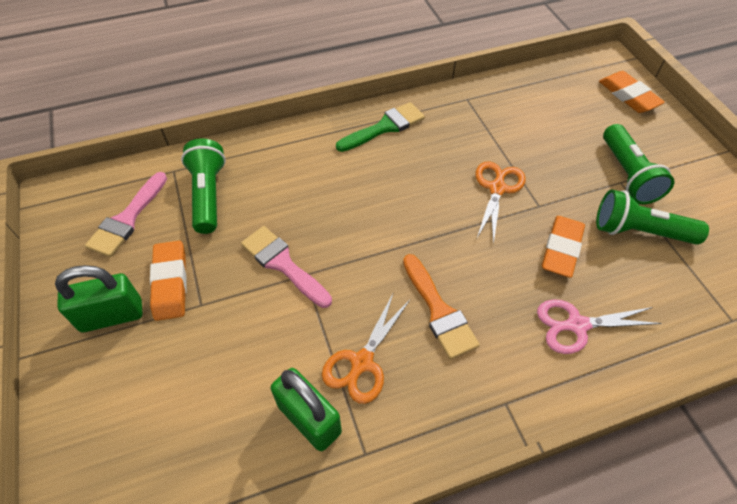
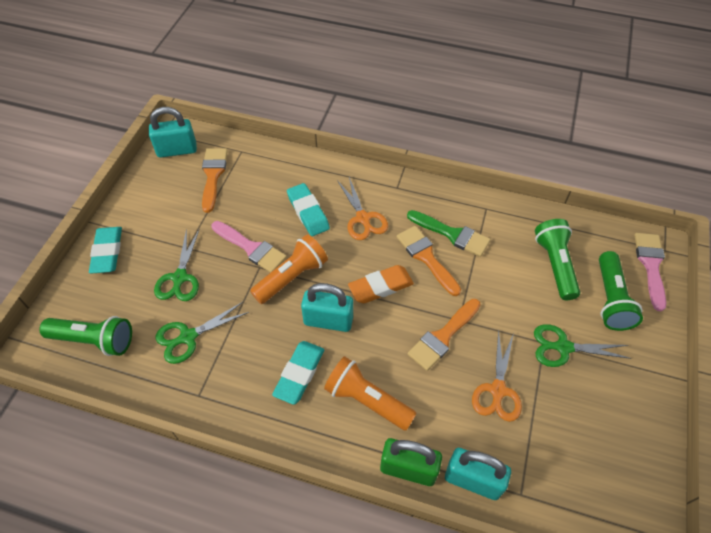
green padlock: [55,265,142,332] [271,368,342,451] = 2 -> [380,438,442,486] = 1
green scissors: none = 0 -> [154,229,199,301] [155,302,249,364] [534,324,632,367] = 3
orange brush: [403,254,480,359] = 1 -> [202,149,228,213] [397,226,461,296] [408,299,481,371] = 3
orange eraser: [150,241,187,321] [542,216,585,278] [599,71,665,113] = 3 -> [348,265,414,303] = 1
orange flashlight: none = 0 -> [250,234,328,304] [324,356,417,431] = 2
pink scissors: [537,299,662,354] = 1 -> none = 0
turquoise eraser: none = 0 -> [89,227,122,274] [272,341,324,405] [287,183,330,236] = 3
turquoise padlock: none = 0 -> [149,107,197,158] [301,283,353,332] [445,448,511,500] = 3

